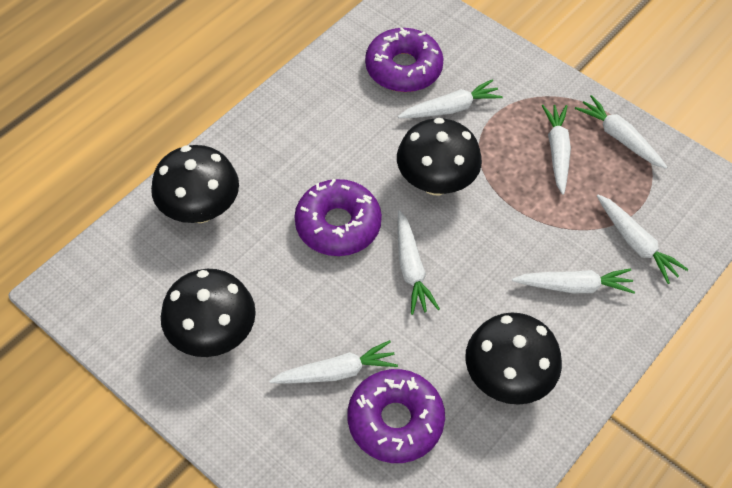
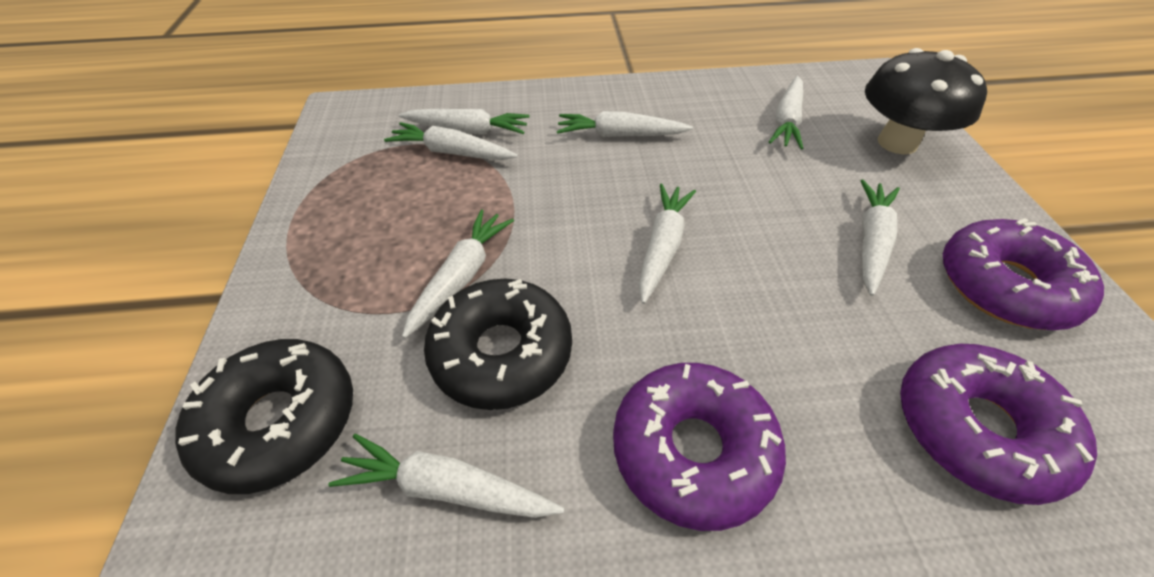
black donut: none = 0 -> [175,339,353,494] [424,279,572,410] = 2
black mushroom: [151,145,239,223] [161,269,256,357] [397,118,482,195] [465,312,562,405] = 4 -> [865,48,987,155] = 1
white carrot: [269,340,398,384] [398,79,503,118] [398,210,440,315] [512,268,635,294] [541,105,571,195] [575,95,667,169] [597,194,689,284] = 7 -> [328,434,564,518] [384,122,518,160] [399,109,530,135] [402,210,514,338] [557,111,693,137] [638,184,696,304] [769,76,803,149] [860,179,900,296] = 8

